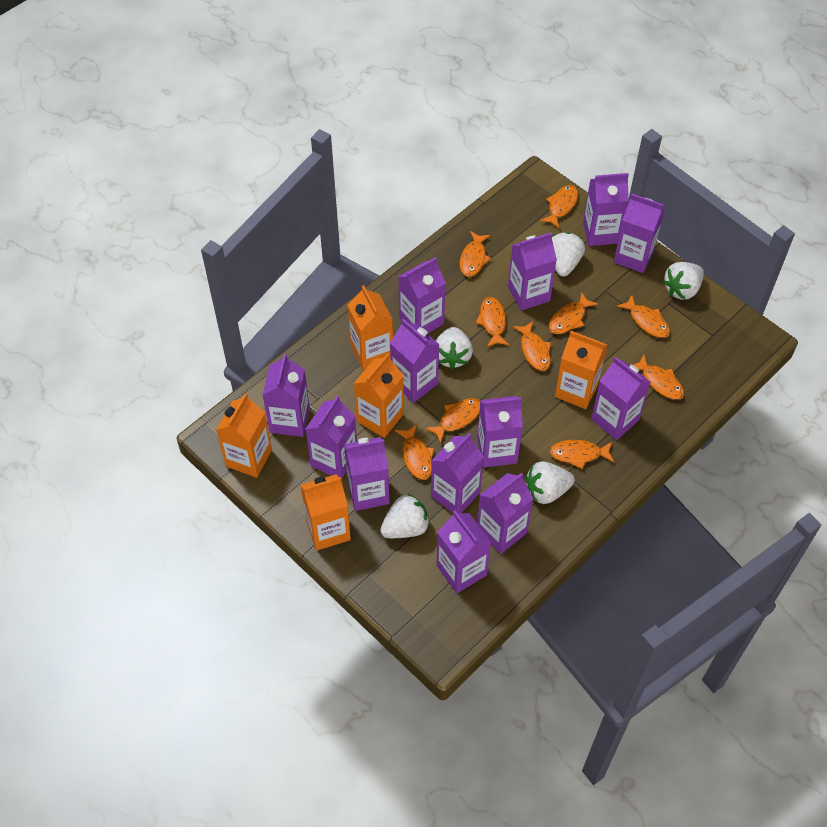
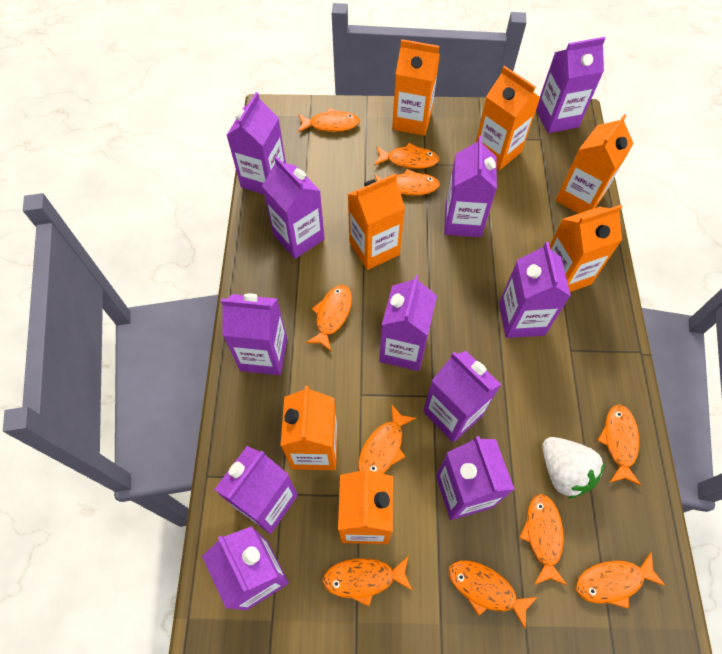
orange carton: [216,393,272,478] [300,474,351,550] [348,285,393,370] [353,353,404,438] [555,331,607,409] = 5 -> [281,386,338,470] [338,467,393,544] [348,174,405,270] [392,39,440,136] [476,66,541,170] [549,205,622,292] [556,114,634,214] = 7
purple carton: [263,354,310,437] [305,395,357,480] [344,437,390,511] [390,319,439,403] [398,257,446,334] [431,433,484,513] [437,511,491,593] [477,396,523,468] [477,473,534,554] [508,233,557,311] [583,173,629,246] [591,357,650,440] [614,194,665,273] = 13 -> [202,526,289,610] [214,446,298,534] [221,293,287,375] [226,92,286,194] [262,156,325,259] [379,275,437,371] [423,351,501,442] [436,436,515,520] [444,136,497,237] [499,242,571,338] [536,37,606,133] = 11
white strawberry: [380,494,430,538] [436,327,473,369] [526,461,575,504] [552,232,585,276] [663,262,704,300] = 5 -> [542,437,605,498] = 1

